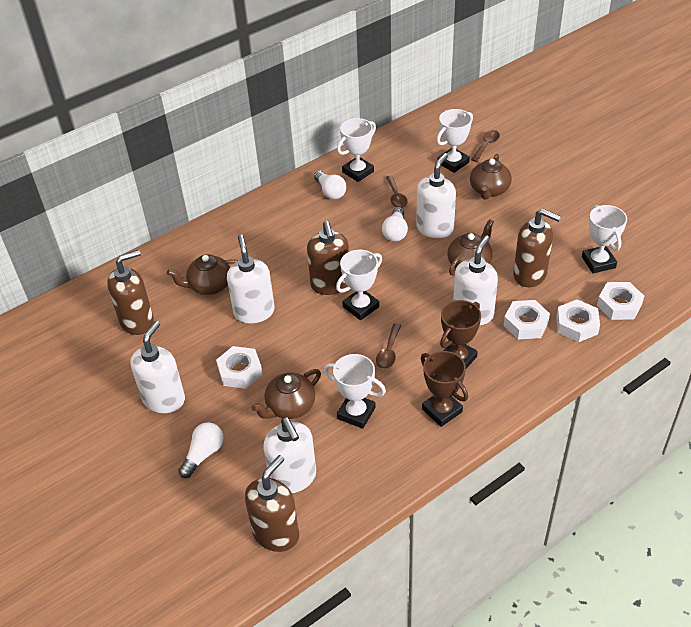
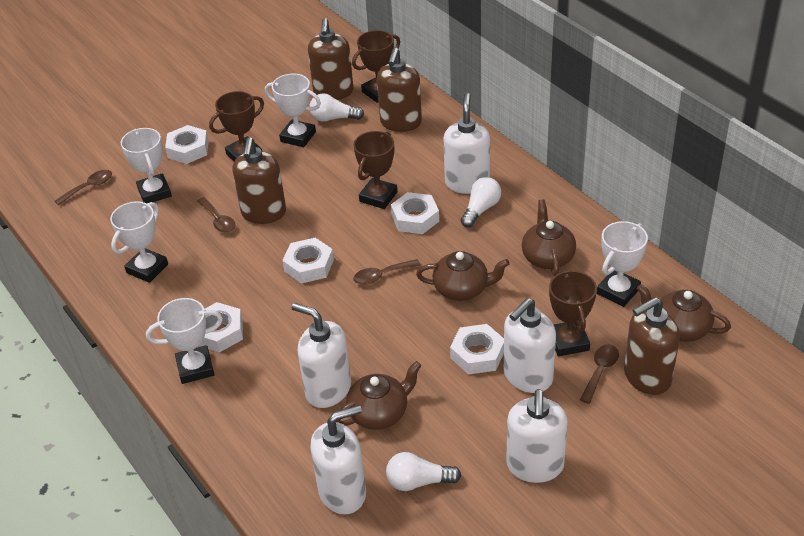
brown spoon: [376,323,401,369] [386,175,408,208] [471,130,500,162] = 3 -> [55,170,112,205] [197,197,236,233] [353,259,421,285] [580,344,619,404] = 4
brown trophy: [421,351,468,427] [440,300,481,368] = 2 -> [209,91,264,161] [352,30,400,103] [353,131,397,209] [549,269,597,356] = 4
white nut: [216,346,263,389] [503,300,550,339] [556,299,600,342] [597,282,644,320] = 4 -> [165,125,209,164] [199,302,243,352] [282,238,334,284] [391,192,439,234] [450,324,504,375] = 5

